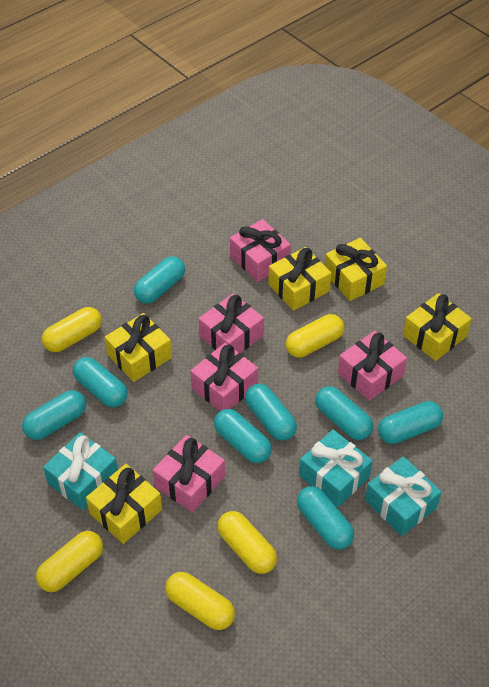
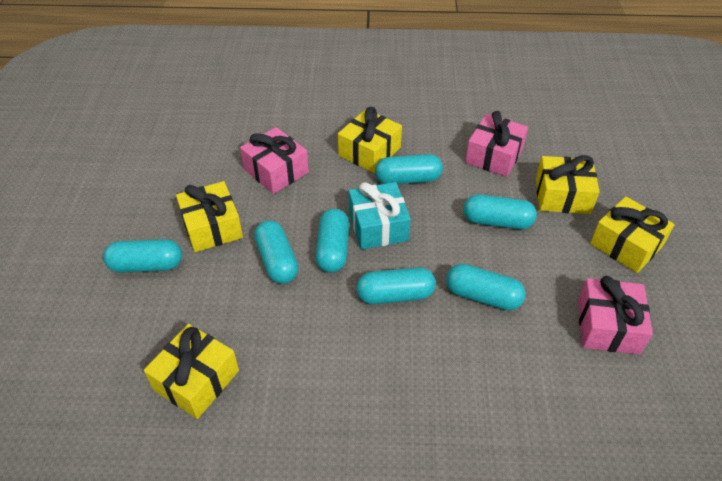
pink gift: [153,435,225,513] [190,343,258,411] [199,293,264,353] [230,219,291,282] [338,331,407,401] = 5 -> [240,127,309,194] [465,111,528,177] [578,276,653,355] = 3
turquoise capsule: [22,390,86,440] [73,357,128,407] [134,256,185,304] [214,409,272,463] [245,384,297,441] [297,486,354,549] [315,386,373,440] [378,401,443,444] = 8 -> [103,239,182,273] [254,220,298,284] [315,209,349,273] [356,267,436,304] [375,154,443,184] [446,264,526,310] [463,195,537,229] = 7
turquoise gift: [43,432,118,510] [299,430,373,507] [365,456,442,536] = 3 -> [349,182,411,250] = 1
yellow capsule: [36,531,103,592] [42,307,102,352] [165,572,235,630] [217,511,277,574] [286,314,344,358] = 5 -> none = 0

